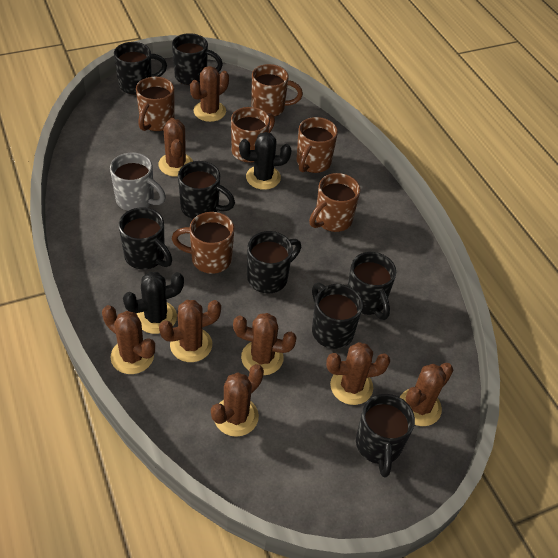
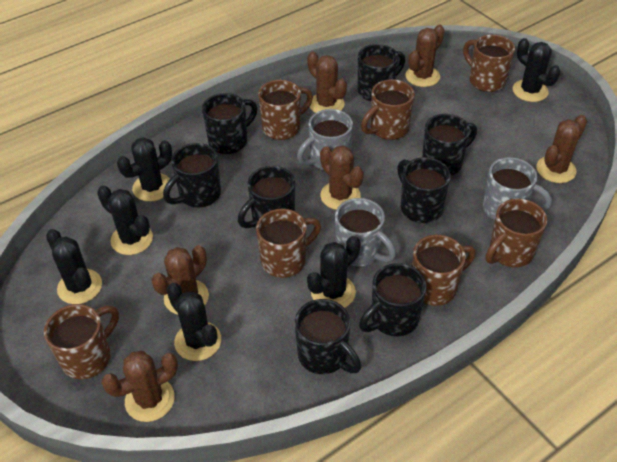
black cactus: [123,272,184,334] [239,132,292,190] = 2 -> [46,229,102,304] [97,186,153,255] [117,137,172,202] [166,283,221,361] [307,236,361,308] [513,38,560,102] = 6
brown cactus: [102,305,155,374] [158,118,193,177] [159,300,221,362] [190,66,229,122] [211,364,264,437] [233,313,297,376] [326,342,390,405] [400,363,453,426] = 8 -> [101,351,178,422] [151,245,209,315] [307,52,347,113] [320,145,364,210] [406,25,445,87] [536,115,587,183] = 6
brown mug: [136,77,175,131] [172,212,234,274] [231,107,275,163] [251,64,303,117] [296,117,338,173] [309,173,361,232] = 6 -> [44,304,119,380] [256,209,321,278] [258,80,313,140] [361,79,414,140] [412,235,476,306] [463,35,515,92] [486,198,547,267] = 7
grey mug: [110,153,166,211] = 1 -> [297,109,353,170] [335,198,396,266] [483,157,552,220] = 3

